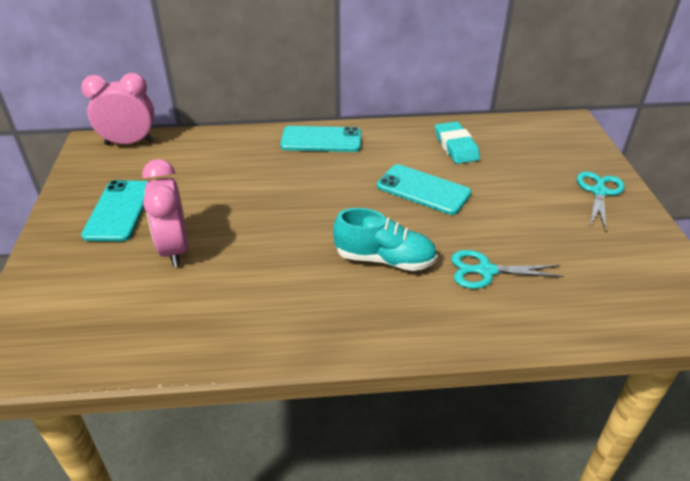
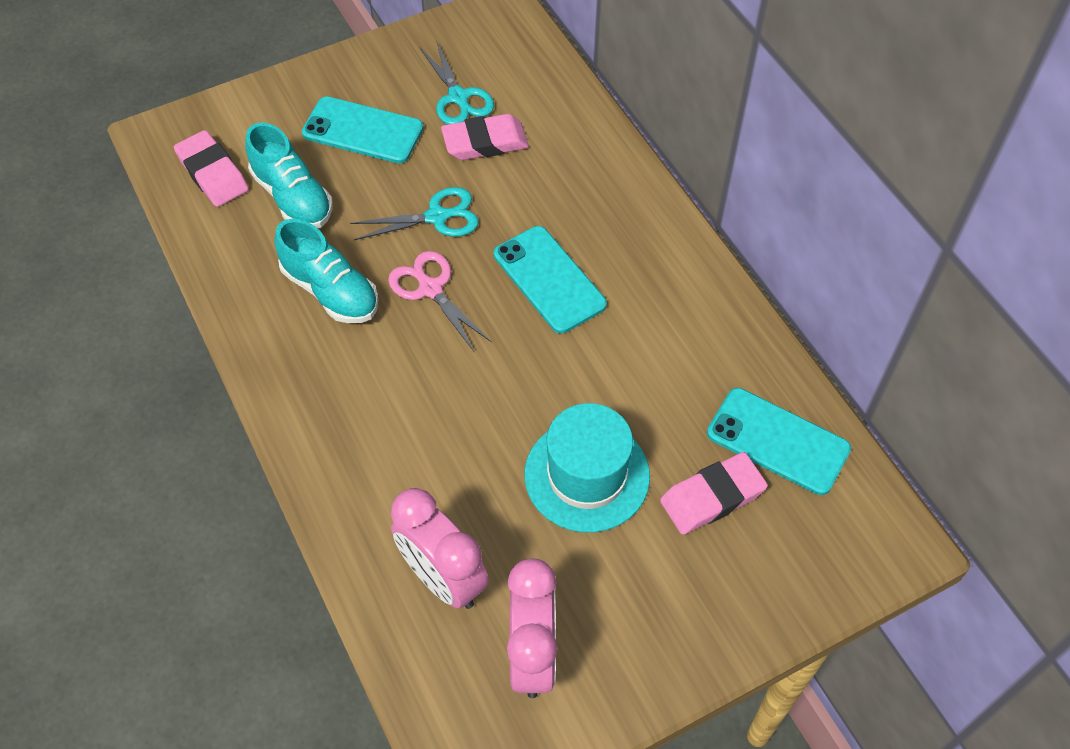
pink eraser: none = 0 -> [174,130,249,207] [441,114,529,160] [660,452,768,535] = 3
pink scissors: none = 0 -> [388,251,492,351] = 1
turquoise eraser: [435,121,480,164] = 1 -> none = 0
turquoise hat: none = 0 -> [524,403,650,533] = 1
turquoise shoe: [333,208,437,271] = 1 -> [245,123,333,228] [274,219,378,323] = 2

